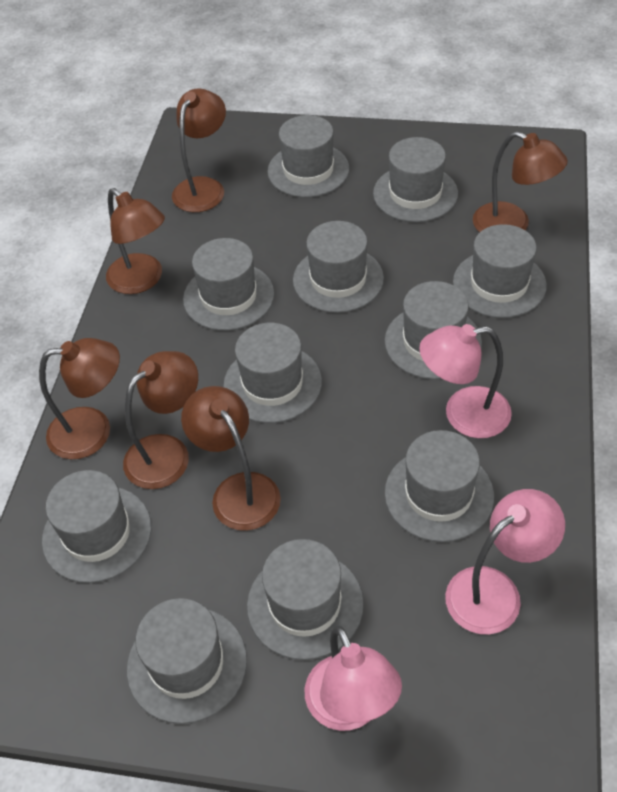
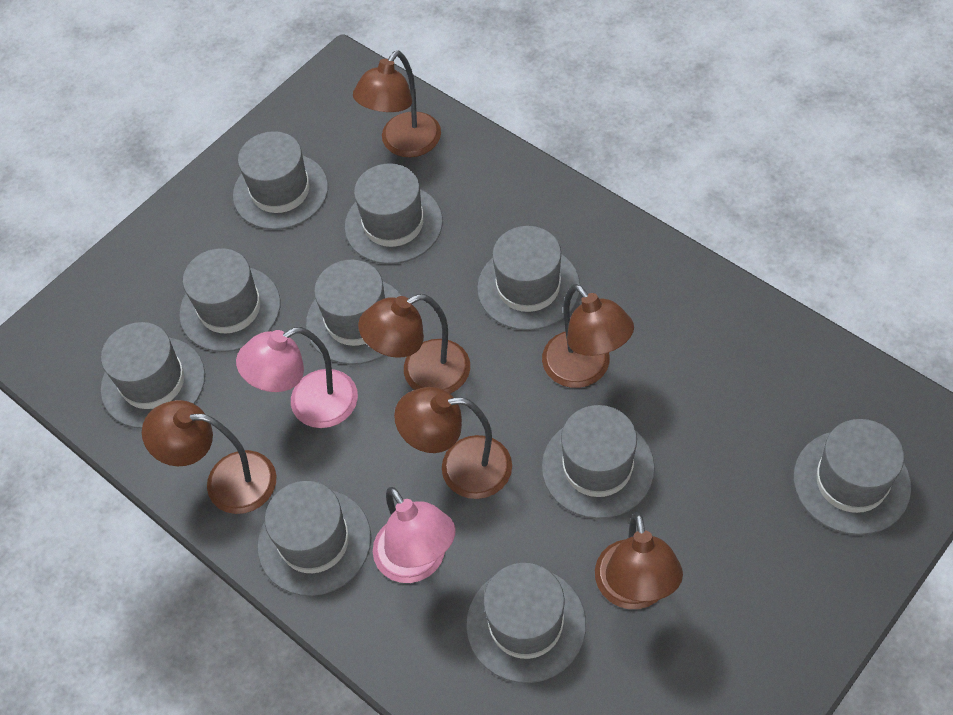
grey hat: [42,470,151,583] [127,598,247,724] [183,238,274,331] [223,323,322,423] [247,539,364,660] [267,115,349,197] [293,221,384,313] [373,137,458,222] [385,281,482,379] [385,430,494,542] [453,224,547,318] = 11 -> [101,322,205,429] [179,248,280,352] [233,131,328,230] [258,481,371,596] [306,260,401,365] [345,163,443,264] [466,563,586,683] [477,226,580,330] [542,405,655,519] [793,419,911,535] = 10
pink lamp: [305,626,402,731] [419,324,512,438] [445,489,565,634] = 3 -> [236,327,358,428] [373,487,456,583] = 2

